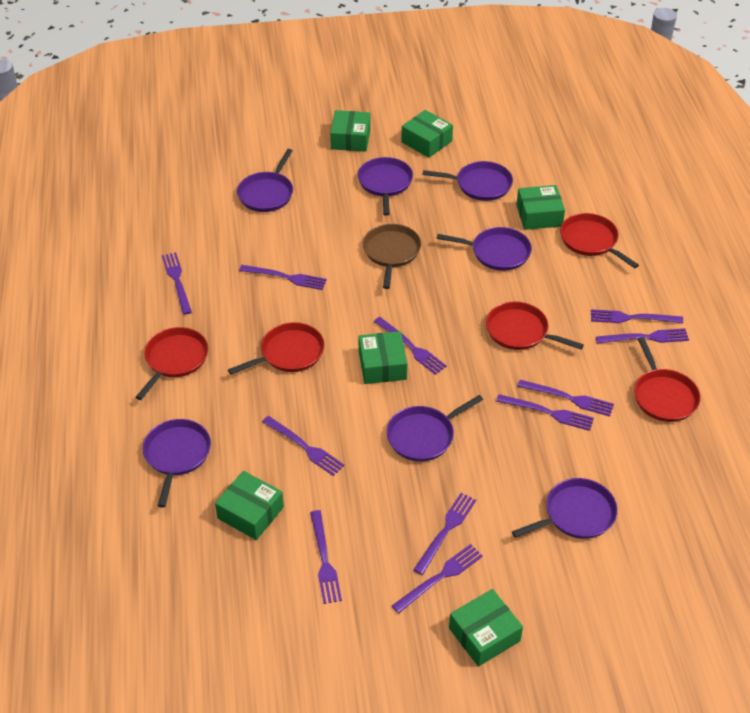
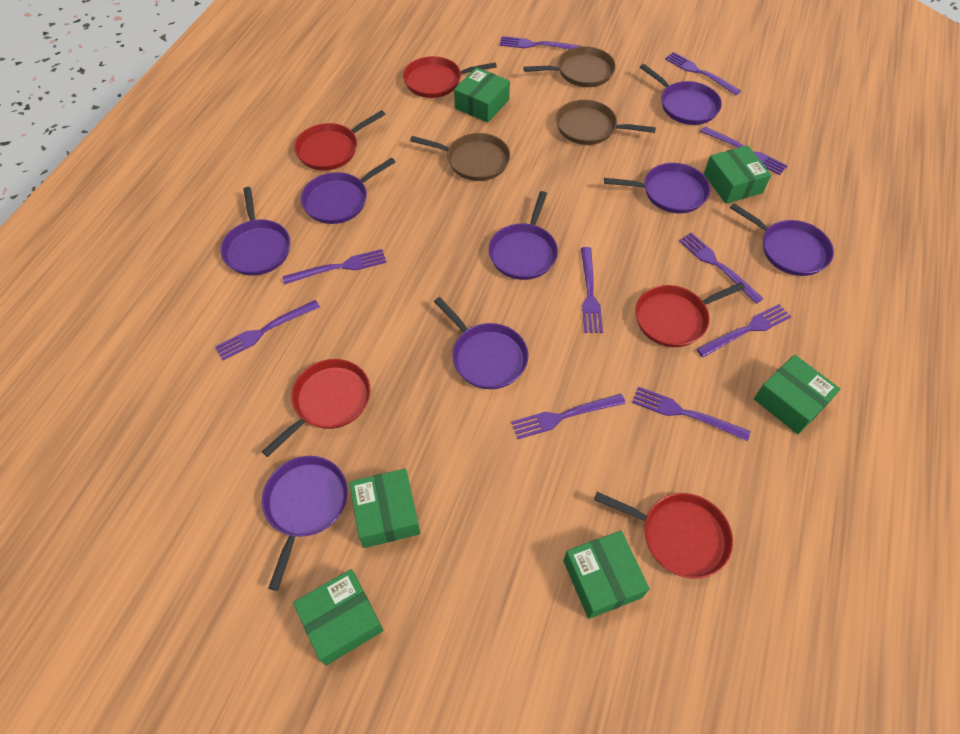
brown pan: [363,224,421,289] = 1 -> [410,133,510,181] [523,46,616,87] [556,100,656,145] = 3
purple fork: [162,252,192,315] [239,265,327,290] [262,416,345,476] [310,510,342,604] [374,317,447,375] [392,544,483,613] [413,493,476,575] [496,394,594,431] [517,380,614,417] [591,309,683,323] [596,328,689,344] = 11 -> [215,300,320,360] [282,249,387,284] [500,36,582,49] [511,394,626,439] [581,247,603,333] [632,387,751,441] [665,52,741,95] [679,233,764,304] [697,304,791,357] [700,126,788,175] = 10
purple pan: [143,419,211,508] [237,149,293,212] [358,157,413,216] [386,395,483,462] [423,161,513,201] [437,227,532,271] [512,478,618,539] = 7 -> [220,187,290,275] [262,456,348,591] [301,158,395,224] [434,297,529,389] [489,191,558,280] [604,163,710,213] [640,64,722,125] [730,203,834,276] = 8

